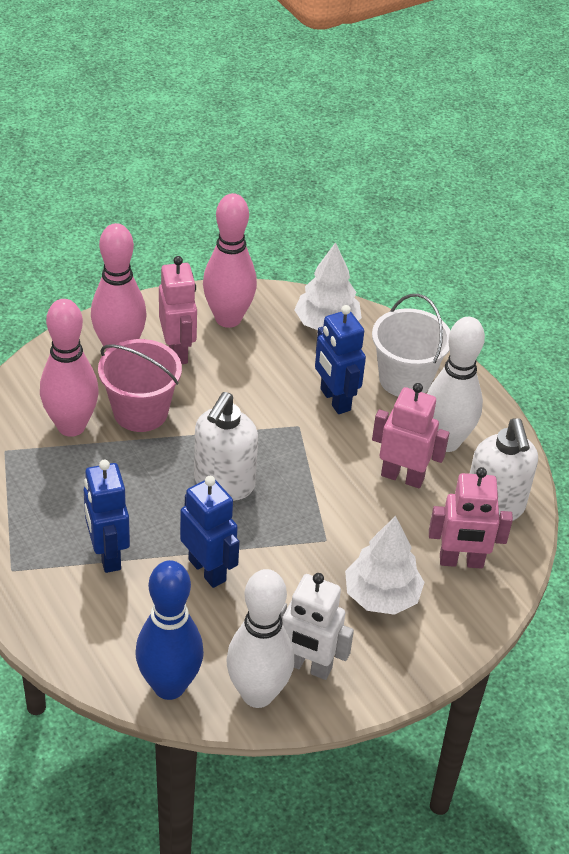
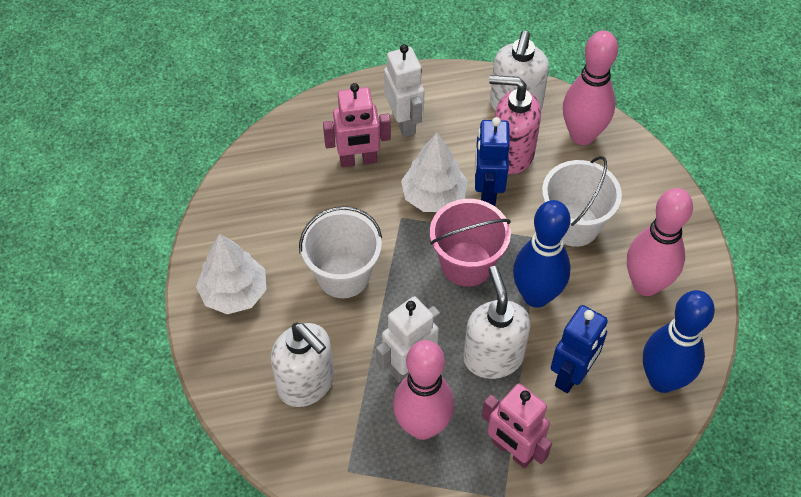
blue bowling pin: [135,560,204,700] = 1 -> [513,200,571,308] [643,290,715,393] = 2
blue robot: [84,460,130,573] [180,476,240,588] [315,305,366,414] = 3 -> [475,117,510,206] [551,305,608,393] = 2
pink robot: [159,256,197,364] [372,383,449,488] [429,467,513,569] = 3 -> [323,83,391,167] [482,384,552,468] = 2
pink soap dispenser: none = 0 -> [489,75,541,174] = 1
white bowling pin: [226,569,294,708] [427,317,485,452] = 2 -> none = 0
white bucket: [372,294,450,397] = 1 -> [299,206,382,298] [542,156,622,247] = 2
white robot: [280,573,354,680] = 1 -> [376,296,440,383] [384,44,424,137] = 2
white soap dispenser: [194,392,258,501] [470,418,538,521] = 2 -> [271,322,334,407] [463,266,531,379] [490,31,549,111] = 3

